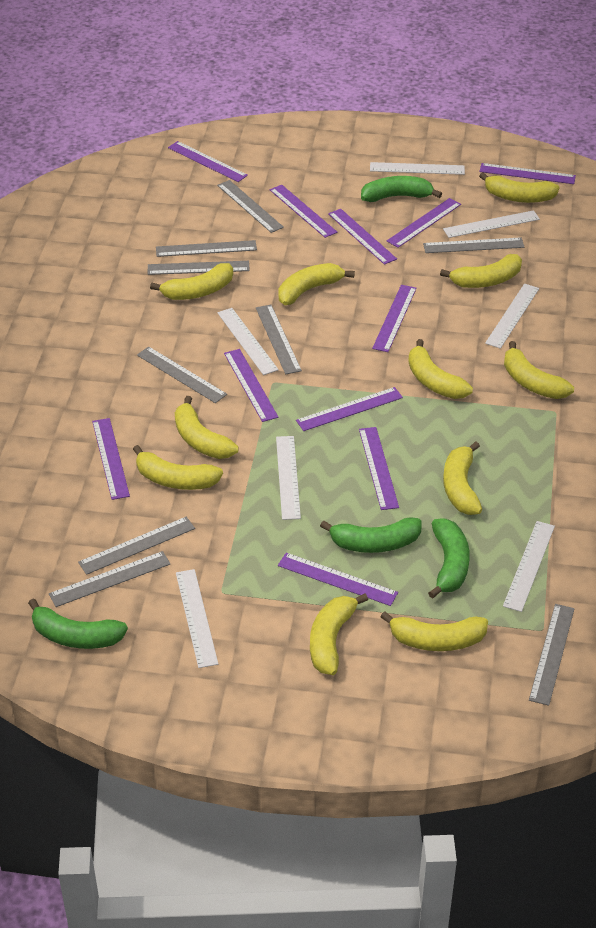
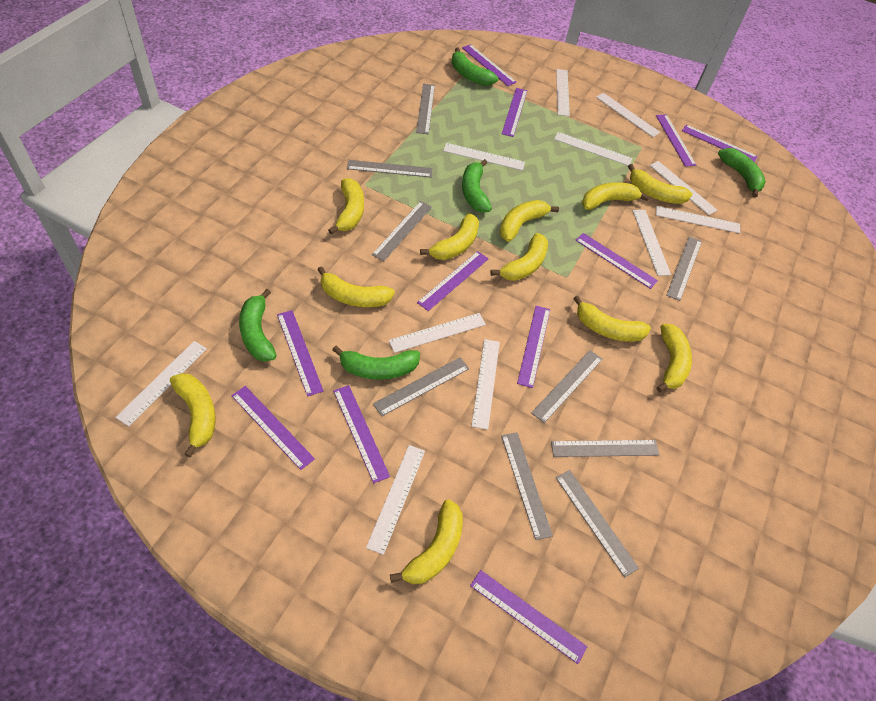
green banana: [28,598,128,649] [320,517,422,553] [361,176,442,202] [428,518,470,599] = 4 -> [239,289,276,362] [332,346,420,380] [451,48,498,86] [462,159,492,213] [718,148,766,198] = 5
white ruler: [176,569,218,668] [217,308,279,375] [276,436,301,520] [370,162,465,175] [443,210,540,238] [485,284,539,349] [503,521,555,612] = 7 -> [115,341,207,426] [366,445,425,555] [389,313,486,353] [443,143,525,171] [471,339,500,430] [554,132,633,166] [556,69,570,116] [596,93,660,137] [633,210,671,276] [650,161,717,215] [656,206,740,233] = 11

